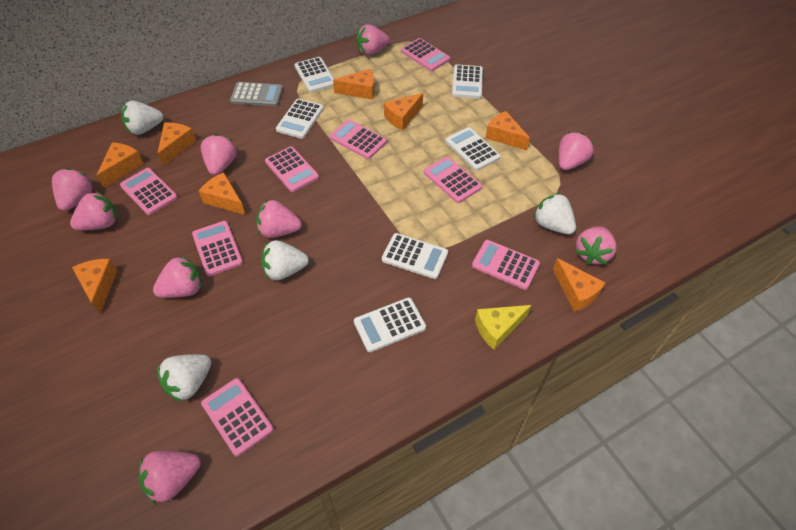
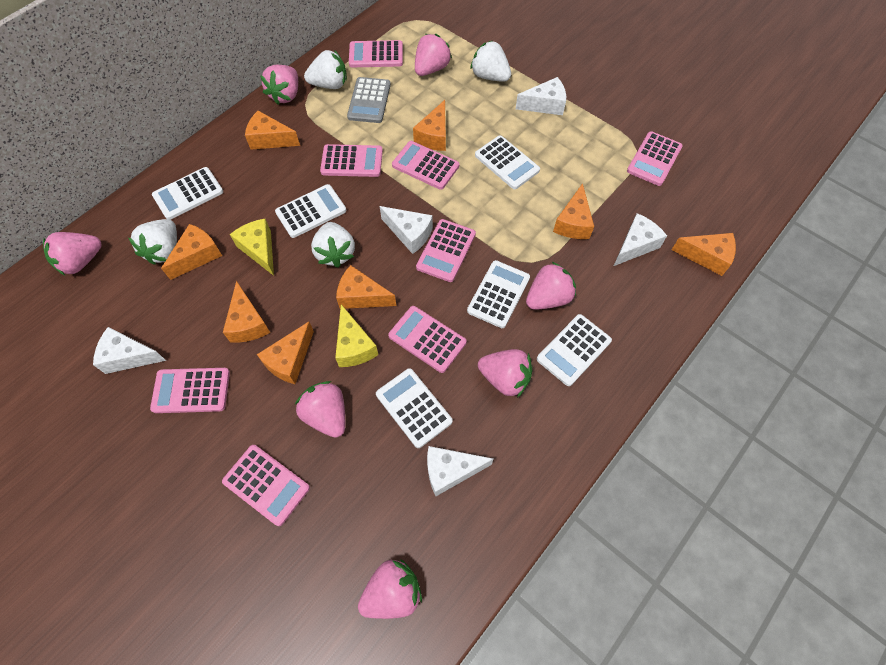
pink strawberry: [52,168,94,211] [70,191,117,230] [139,451,201,505] [153,256,202,298] [201,134,237,175] [256,200,302,238] [356,24,390,56] [558,132,595,170] [575,226,617,265] = 9 -> [43,232,102,275] [260,65,298,104] [295,381,345,438] [358,559,422,619] [415,34,452,76] [478,349,532,398] [526,262,576,310] = 7
white cheese: none = 0 -> [93,327,166,374] [380,206,433,254] [427,446,493,496] [516,77,566,115] [614,213,667,266] = 5
yellow cheese: [475,305,531,350] = 1 -> [230,219,274,276] [335,304,378,367] = 2

